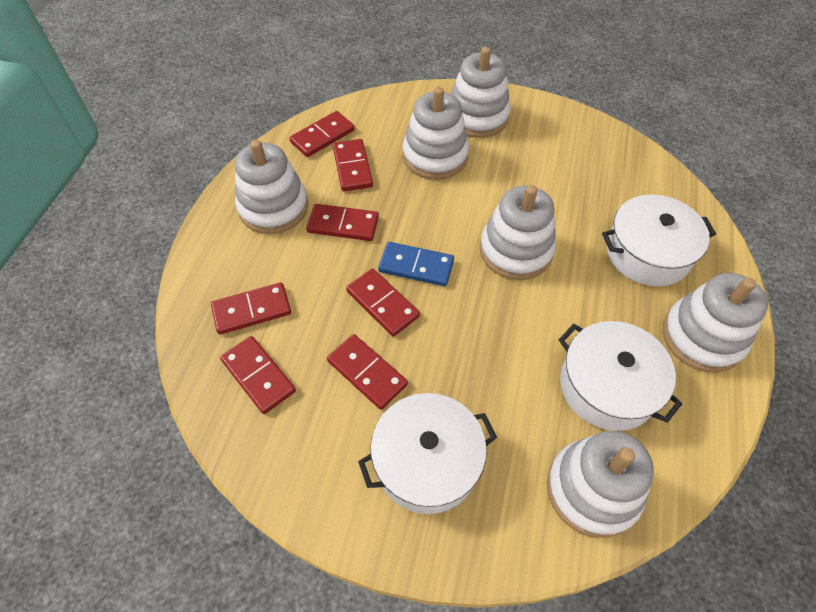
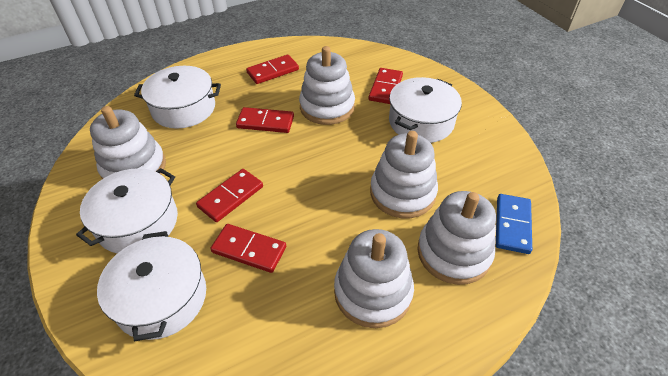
red domino: [211,282,291,334] [220,336,296,414] [289,111,355,157] [306,204,379,241] [327,334,408,410] [333,139,373,191] [346,268,420,337] = 7 -> [196,169,263,222] [210,224,286,273] [236,107,294,133] [246,55,299,84] [369,68,403,104] = 5
white pot: [358,393,497,514] [558,321,682,431] [602,194,716,286] = 3 -> [76,168,178,253] [97,231,206,341] [134,66,221,129] [389,77,462,143] = 4
white stacking toy: [235,140,308,234] [403,87,469,180] [451,47,511,138] [480,185,556,280] [547,431,654,538] [662,273,768,373] = 6 -> [90,106,166,179] [299,46,355,125] [334,229,414,328] [370,131,438,218] [417,191,496,285] = 5

